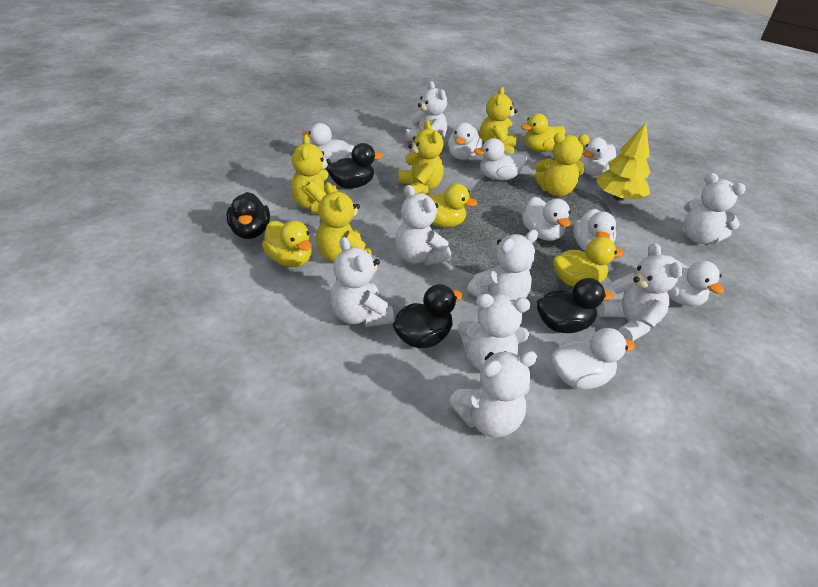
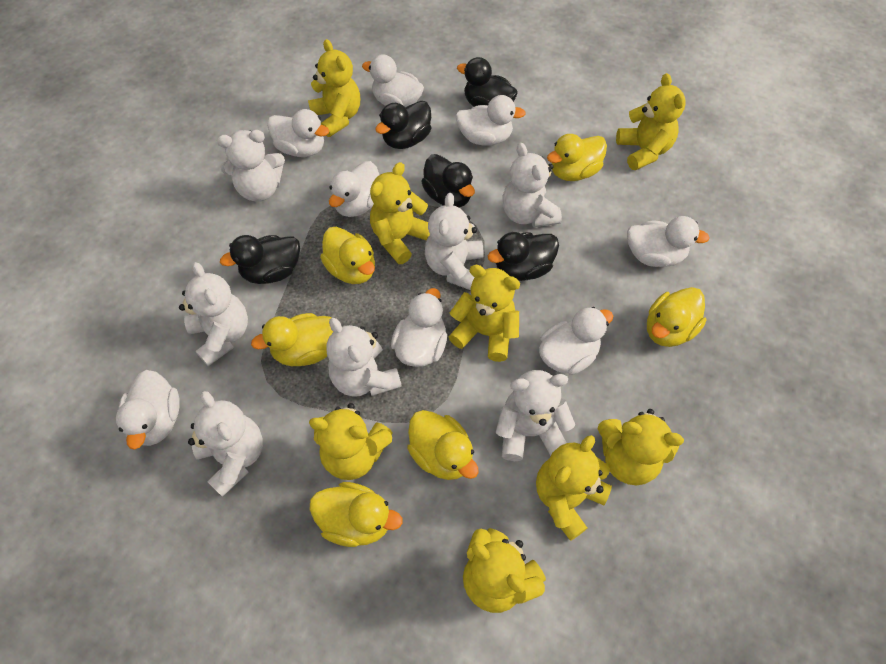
black duck: [227,192,270,239] [326,143,383,188] [393,284,463,349] [537,278,613,333] = 4 -> [220,235,300,284] [375,101,431,149] [421,154,475,207] [457,57,518,107] [488,232,559,281] = 5
white teddy bear: [331,237,394,327] [395,185,451,265] [405,81,447,141] [448,351,537,438] [457,294,530,371] [467,230,538,300] [597,243,683,342] [683,173,746,244] = 8 -> [179,262,248,366] [188,391,263,497] [217,130,285,202] [327,318,402,397] [425,193,484,290] [496,370,575,461] [502,143,562,227] = 7
yellow duck: [262,220,312,267] [419,184,478,227] [521,113,565,152] [553,237,624,287] = 4 -> [251,313,333,366] [310,482,403,547] [320,227,375,284] [407,410,479,480] [547,134,607,181] [647,287,706,347] = 6
yellow teddy bear: [291,135,338,214] [316,182,372,263] [398,120,444,198] [480,87,517,154] [534,132,590,196] = 5 -> [308,39,360,137] [309,403,393,480] [370,162,430,264] [449,265,520,362] [463,528,546,613] [536,435,612,541] [597,409,684,486] [616,73,686,170] = 8
yellow tree: [596,122,650,201] = 1 -> none = 0

